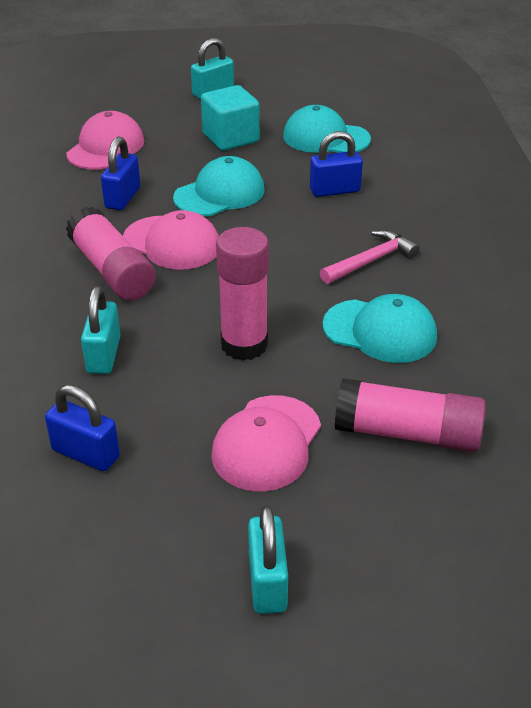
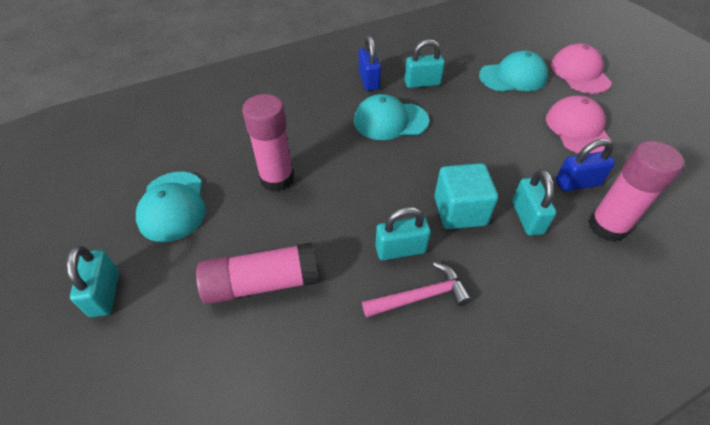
blue padlock: [45,385,120,471] [101,137,140,210] [310,131,363,197] = 3 -> [359,36,381,91] [556,139,615,191] = 2
pink cap: [66,111,144,170] [123,210,219,270] [211,395,321,492] = 3 -> [546,96,613,154] [551,43,612,94] = 2
turquoise padlock: [81,286,121,374] [191,38,234,100] [248,505,288,614] = 3 -> [66,246,119,317] [375,207,431,260] [404,39,445,88] [512,169,556,236] = 4

